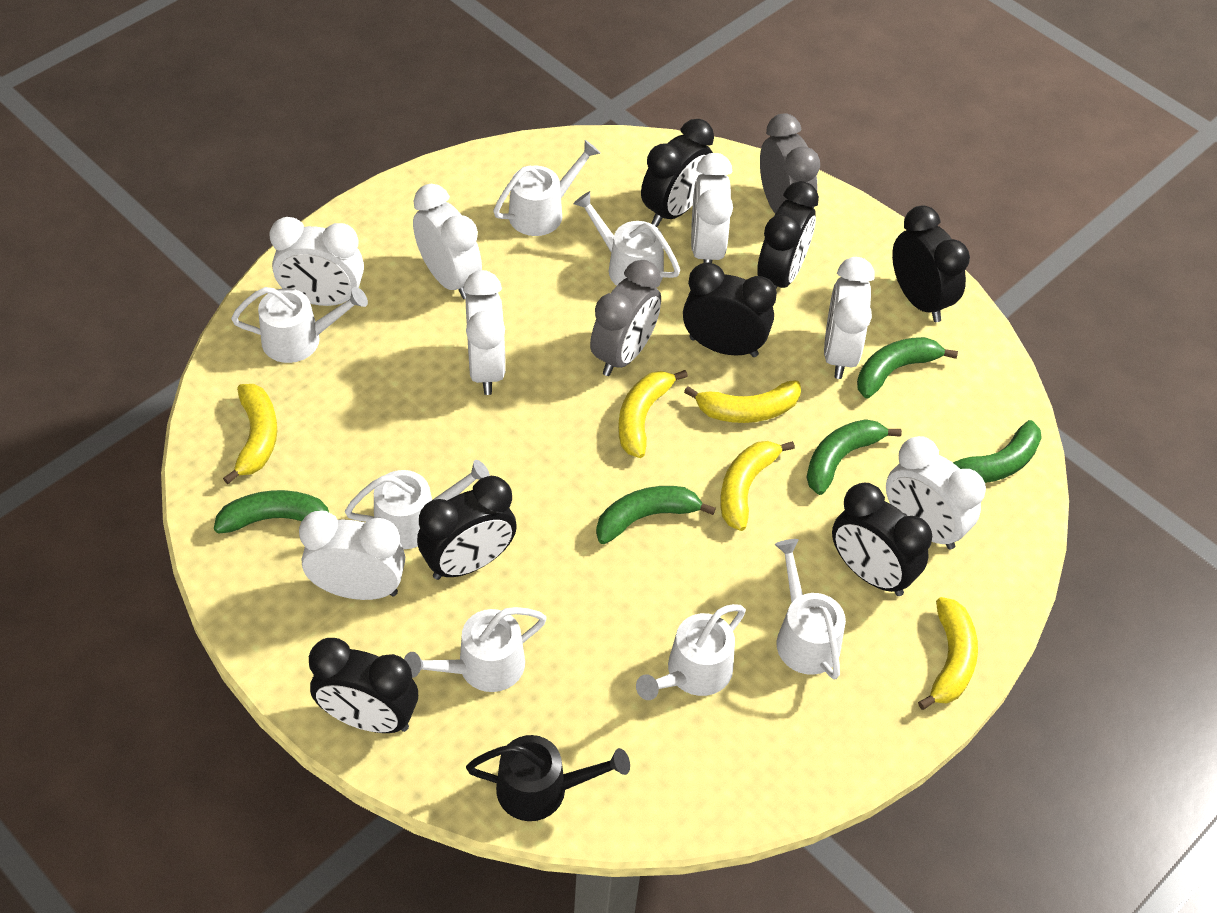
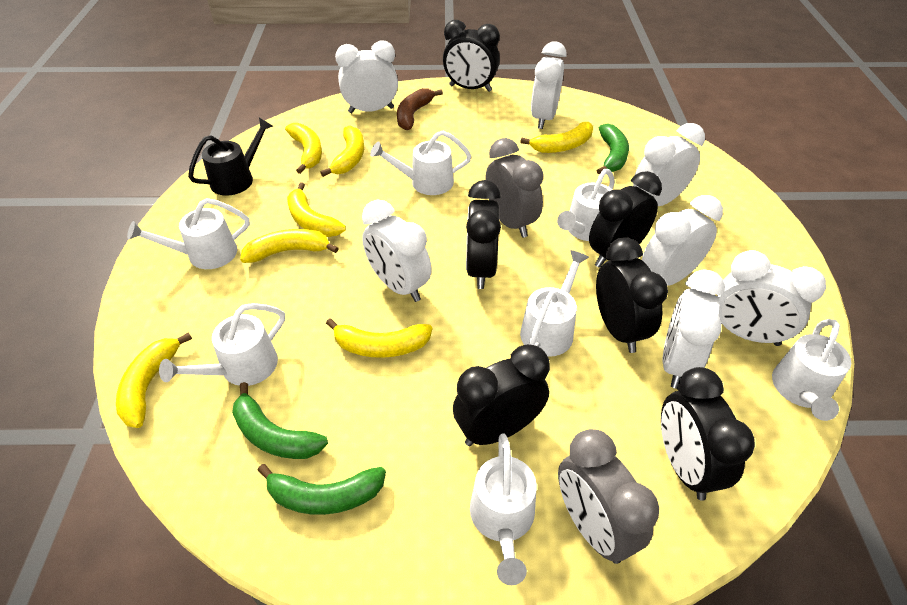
black clock: [309,638,418,733] [417,476,517,580] [641,119,714,227] [683,262,777,357] [757,181,819,289] [832,483,932,596] [892,205,970,322] = 7 -> [443,20,500,92] [453,344,550,446] [466,180,501,289] [589,171,662,268] [596,237,668,353] [661,367,755,501] = 6
brown banana: none = 0 -> [397,88,443,130] = 1
green banana: [214,490,329,534] [596,486,716,544] [806,419,902,495] [857,337,958,398] [953,420,1042,483] = 5 -> [232,382,328,459] [258,464,386,515] [596,123,629,175] = 3
yellow banana: [223,384,277,484] [618,370,688,458] [684,380,801,423] [720,441,795,531] [918,597,978,710] = 5 -> [116,332,192,428] [240,229,339,263] [285,123,322,174] [287,182,346,237] [320,125,364,177] [326,318,432,358] [520,122,593,153] = 7

